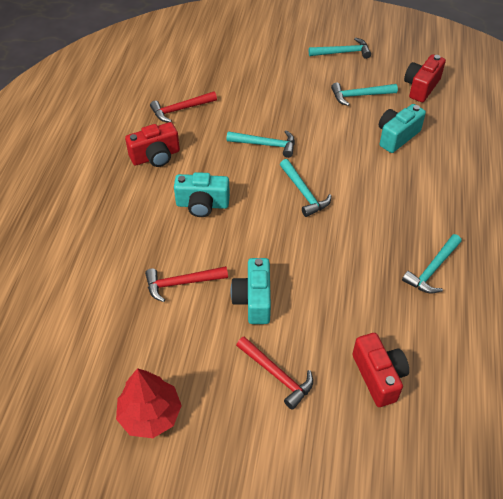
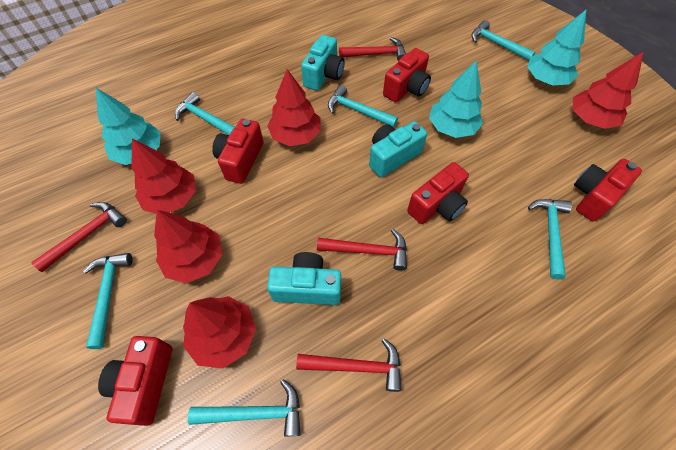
red camera: [125,122,180,167] [353,333,409,407] [404,54,446,102] = 3 -> [98,336,172,426] [212,118,264,184] [383,48,431,102] [407,162,469,224] [574,159,642,222] = 5
red hammer: [145,266,228,302] [150,91,217,122] [236,336,313,410] = 3 -> [31,202,127,272] [296,338,402,392] [317,229,407,271] [339,37,406,61] = 4
red tree: [116,368,182,438] = 1 -> [131,139,196,213] [154,210,222,283] [183,296,256,369] [267,69,321,146] [573,51,644,129] = 5
turquoise hammer: [226,130,295,158] [280,159,331,217] [309,38,371,59] [331,83,398,106] [402,234,462,293] = 5 -> [83,253,133,349] [175,92,235,135] [187,379,300,436] [328,85,398,128] [472,20,535,61] [528,199,572,279] = 6
turquoise tree: none = 0 -> [96,88,161,165] [429,61,483,138] [527,10,586,86] = 3

